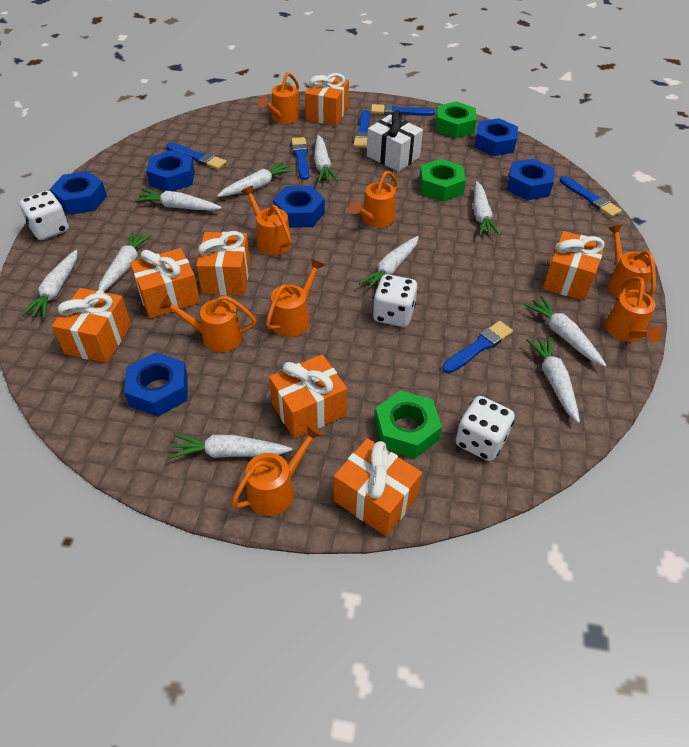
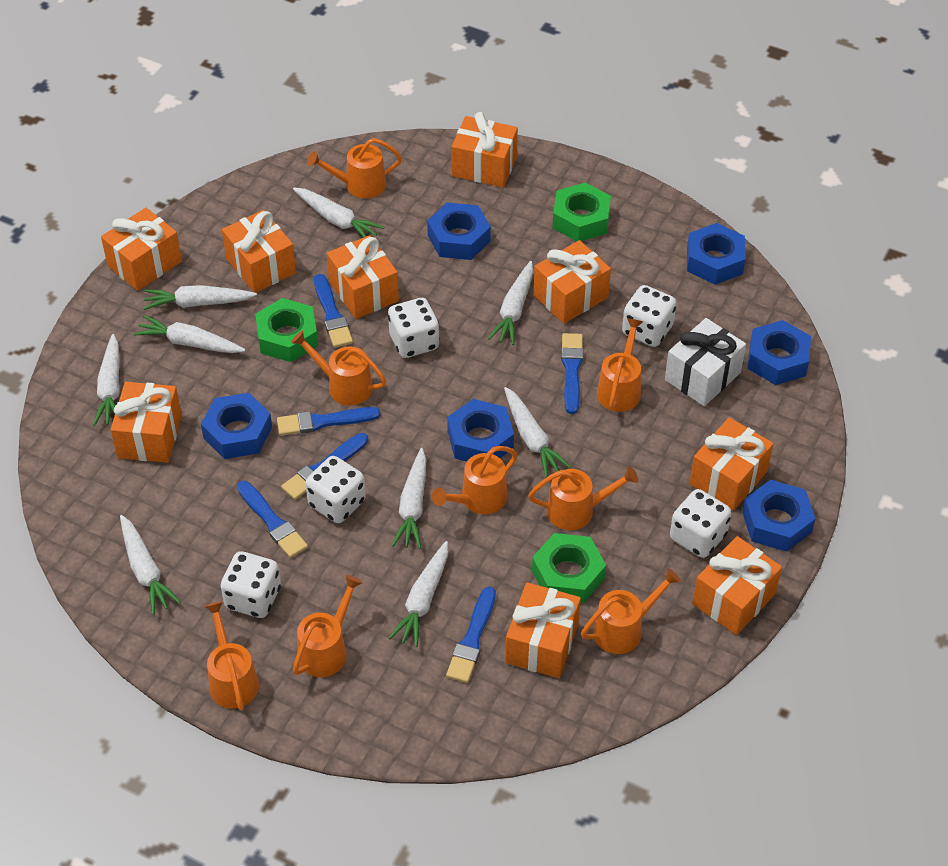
orange gift: [52,288,131,363] [130,248,200,318] [196,231,250,295] [269,354,347,439] [305,73,349,126] [334,438,422,536] [543,231,605,301] = 7 -> [101,208,182,291] [111,382,182,463] [222,210,296,293] [327,235,399,319] [452,112,518,187] [505,582,581,678] [533,240,611,324] [690,417,774,511] [692,536,782,635] = 9
white carrot: [21,250,77,319] [98,231,152,292] [135,189,222,211] [170,434,292,459] [217,161,294,197] [314,135,338,182] [359,236,419,289] [473,181,501,236] [524,296,606,366] [526,336,580,423] = 10 -> [93,334,120,426] [120,515,181,615] [133,315,245,353] [143,285,257,310] [293,188,384,238] [388,541,448,647] [391,448,426,549] [488,261,533,345] [504,387,571,478] = 9
white dice: [19,191,69,240] [373,274,418,327] [455,396,515,461] = 3 -> [221,551,281,618] [306,456,366,523] [388,298,439,358] [622,285,676,347] [670,489,731,558] = 5

